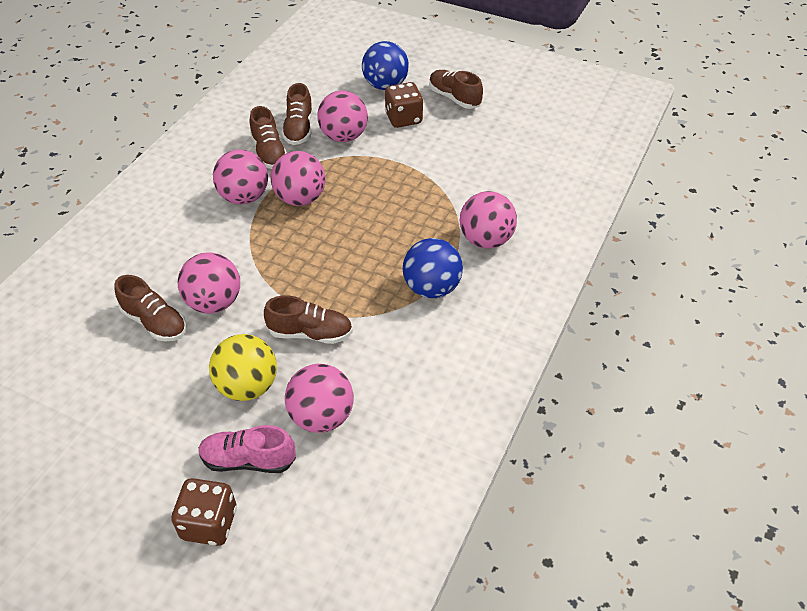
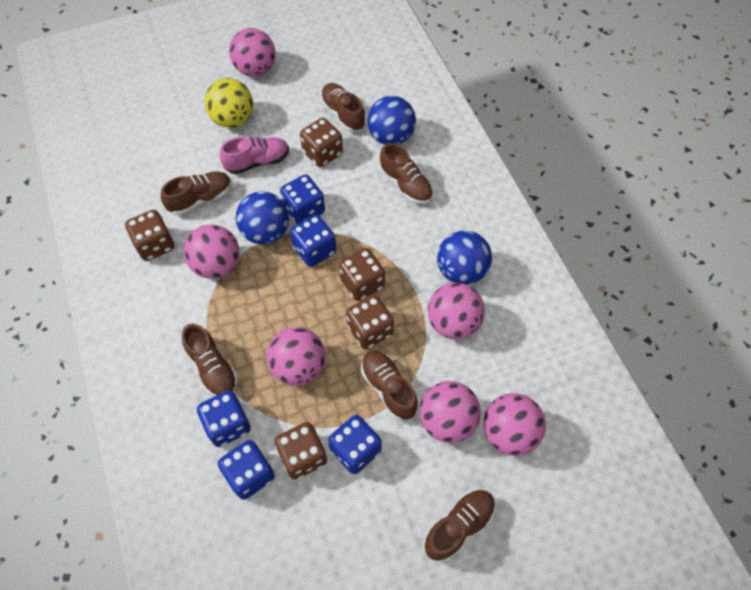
blue ball: [362,41,409,90] [403,238,463,298] = 2 -> [236,191,289,244] [367,96,416,145] [437,231,492,285] = 3
blue dice: none = 0 -> [197,390,251,447] [218,440,275,500] [280,175,325,224] [290,215,336,267] [328,415,382,474] = 5
brown dice: [171,478,237,546] [385,82,423,128] = 2 -> [125,210,174,261] [274,422,327,480] [300,118,343,167] [339,248,385,301] [346,295,394,349] = 5
brown shoe: [114,275,187,342] [250,106,287,169] [264,295,353,344] [282,83,313,145] [429,70,483,109] = 5 -> [161,172,231,215] [182,324,238,397] [321,83,366,132] [361,350,418,421] [380,143,433,204] [424,489,495,562] = 6

